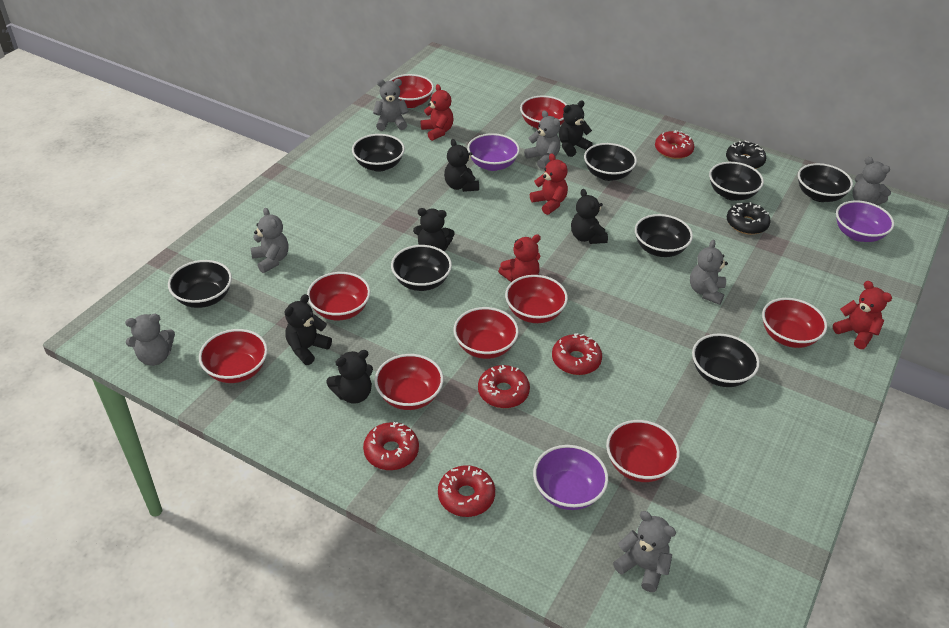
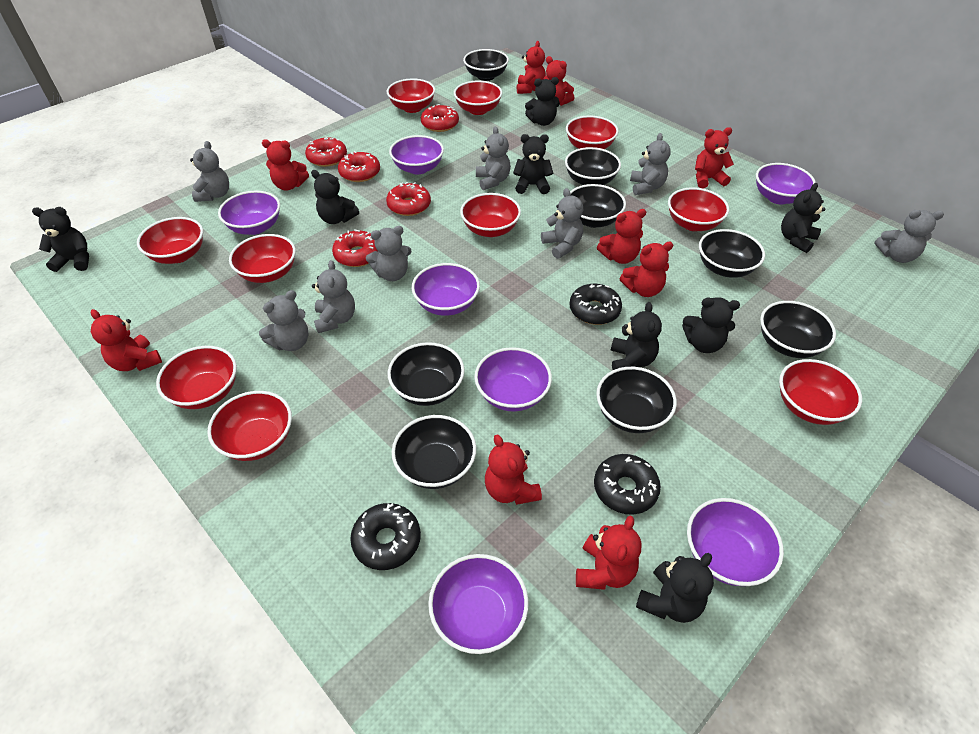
black donut: [726,141,766,169] [727,202,771,235] = 2 -> [350,503,421,570] [569,284,622,325] [594,454,661,515] = 3
black teddy bear: [285,294,332,365] [326,350,373,404] [413,208,455,251] [444,139,479,192] [559,100,593,157] [571,189,608,244] = 6 -> [32,207,89,272] [311,170,359,224] [513,134,553,194] [525,77,560,126] [611,302,662,370] [636,553,714,623] [682,297,740,353] [781,183,825,253] = 8
grey teddy bear: [125,314,175,366] [251,208,288,273] [373,79,409,131] [524,111,560,169] [613,511,676,592] [690,240,728,305] [853,157,891,205] = 7 -> [190,141,229,202] [259,290,309,351] [312,260,355,333] [366,226,412,281] [476,126,511,190] [541,188,583,259] [630,133,671,195] [874,210,944,263] = 8
purple bowl: [467,133,520,171] [533,445,608,510] [836,201,894,242] = 3 -> [218,191,280,235] [389,135,444,174] [412,263,480,316] [428,554,528,654] [474,347,552,412] [687,498,784,586] [756,163,816,204] = 7
red bowl: [199,329,268,383] [307,272,370,320] [375,354,444,410] [389,74,434,108] [454,307,519,359] [505,275,568,323] [520,96,567,129] [606,420,680,482] [762,298,827,348] = 9 -> [137,217,203,264] [156,346,237,409] [207,391,292,461] [229,234,296,283] [387,79,435,113] [454,81,502,115] [460,193,521,237] [566,116,619,149] [668,187,729,231] [779,359,862,425] = 10
red teddy bear: [420,84,453,141] [498,234,541,282] [530,153,568,215] [833,281,892,349] = 4 -> [91,309,162,371] [262,140,309,190] [485,434,542,505] [517,41,546,94] [544,56,574,106] [576,516,642,590] [597,209,646,264] [620,242,673,297] [695,127,734,189] = 9

